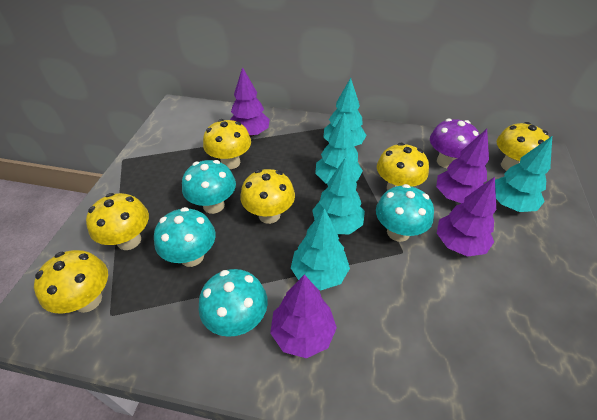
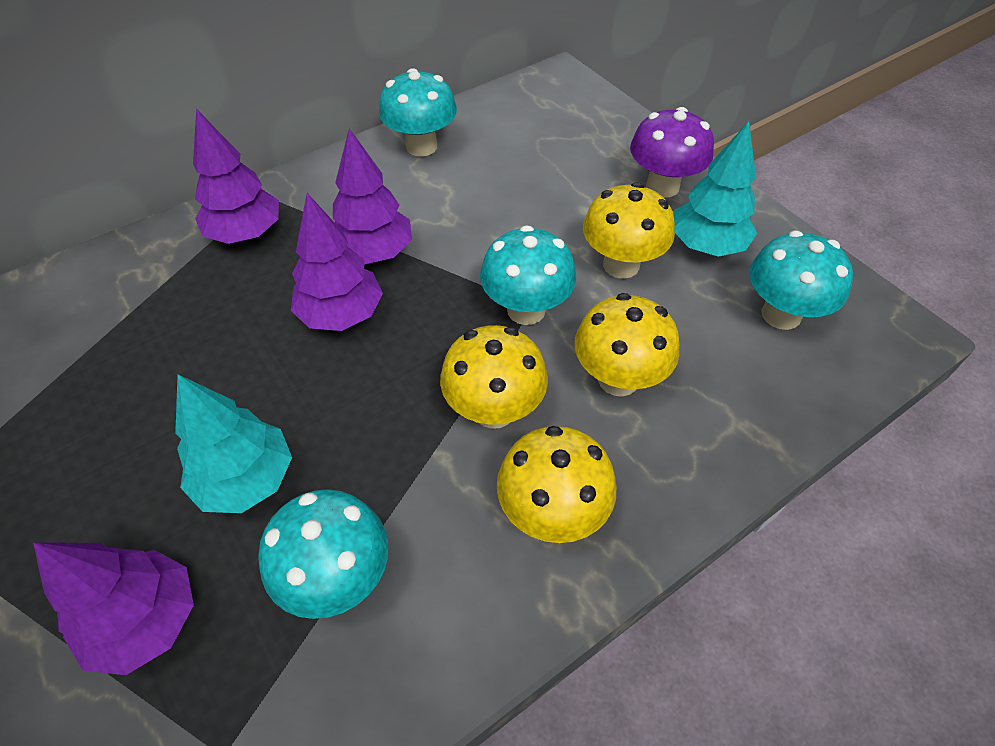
turquoise tree: [291,208,350,290] [312,157,365,234] [315,112,363,184] [323,78,367,146] [495,136,552,212] = 5 -> [175,375,292,513] [674,121,757,257] = 2
yellow mushroom: [34,250,108,314] [86,193,149,250] [203,119,251,169] [240,169,295,224] [377,143,429,190] [497,122,549,171] = 6 -> [440,325,548,429] [497,426,616,543] [575,293,679,396] [583,182,675,279] = 4

